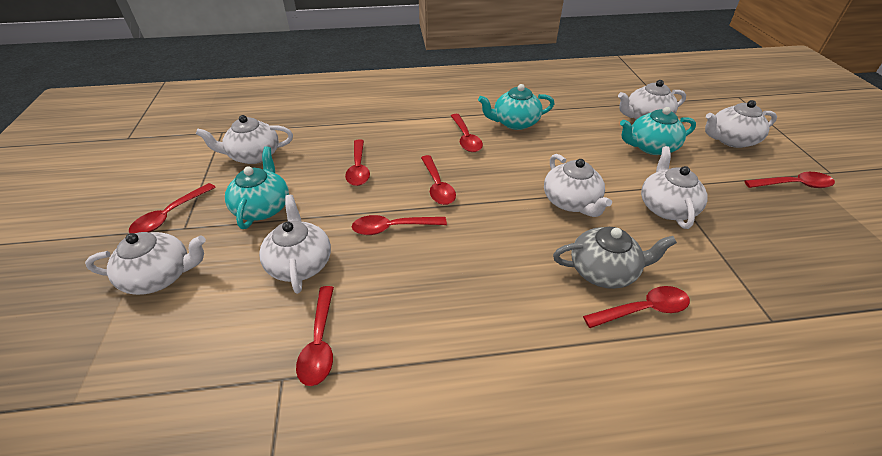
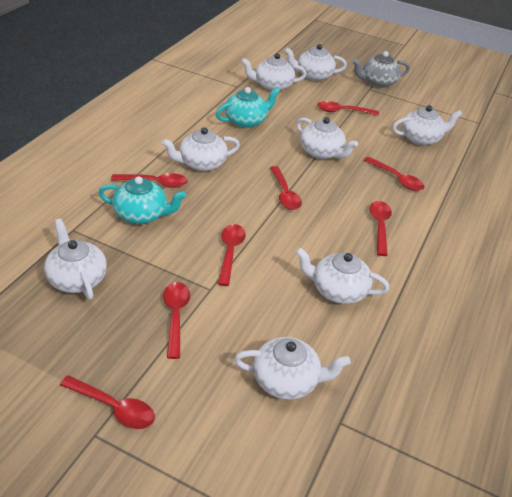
turquoise teapot: [225,146,289,229] [478,84,555,130] [620,107,696,155] = 3 -> [98,176,186,224] [216,87,280,128] = 2
white teapot: [85,232,206,295] [196,115,293,164] [259,195,331,294] [544,154,612,217] [618,80,686,120] [641,146,708,229] [705,100,777,148] = 7 -> [44,219,107,300] [162,127,240,171] [234,337,351,400] [241,53,306,91] [284,44,347,81] [295,248,389,304] [296,117,358,159] [392,105,462,145] = 8

